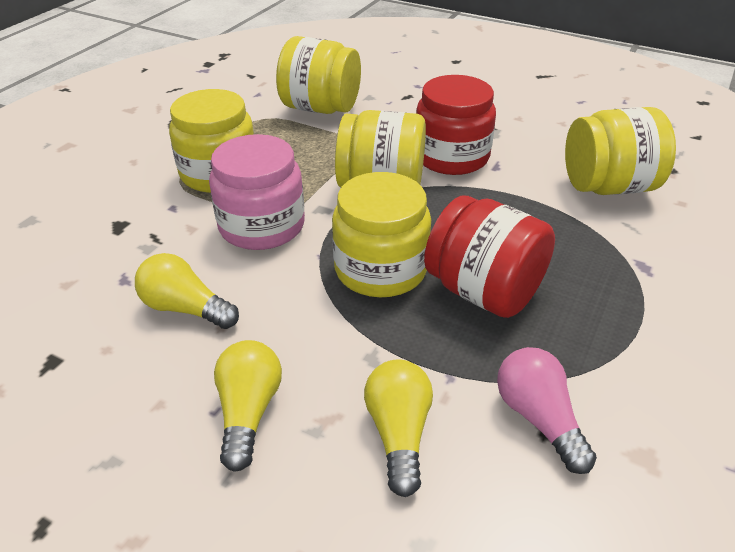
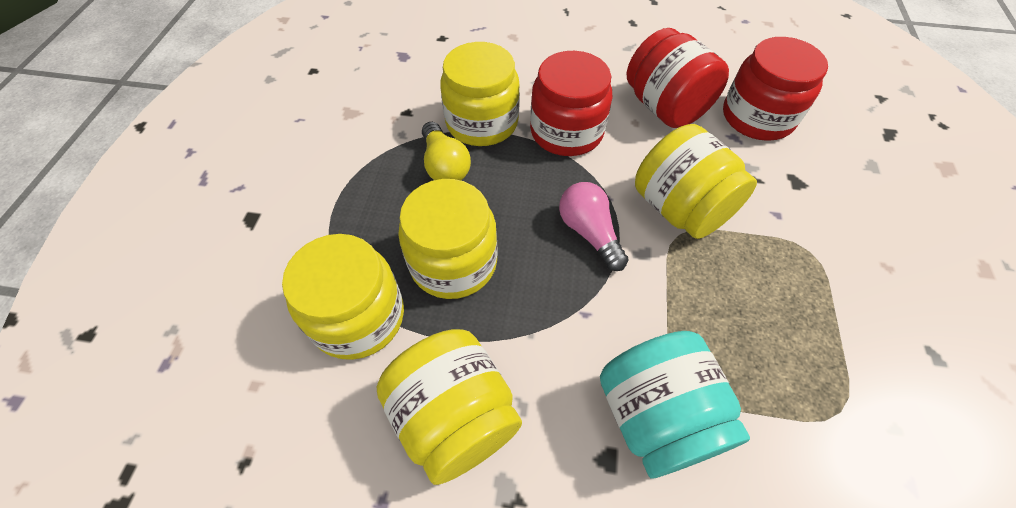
pink jar: [209,134,305,250] = 1 -> none = 0
red jar: [416,75,496,175] [424,196,555,318] = 2 -> [530,51,612,156] [627,28,729,128] [723,37,828,141] = 3
turquoise jar: none = 0 -> [600,331,750,479] = 1
yellow light bulb: [135,253,239,329] [214,340,282,472] [364,359,433,497] = 3 -> [422,122,471,180] = 1

